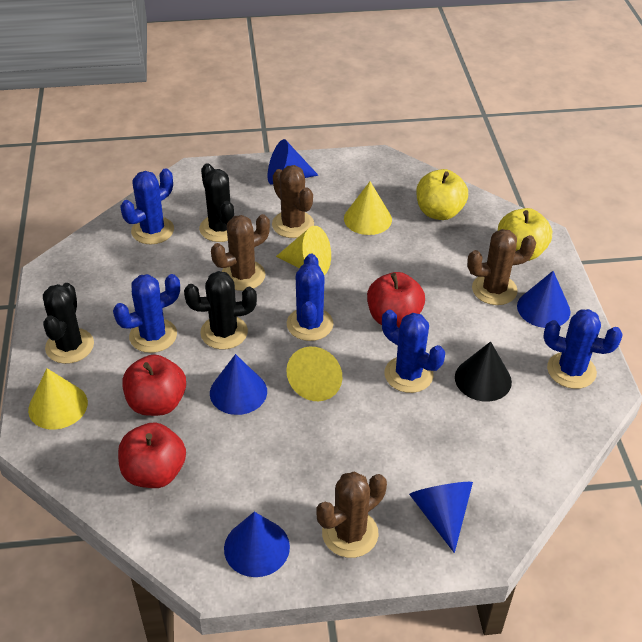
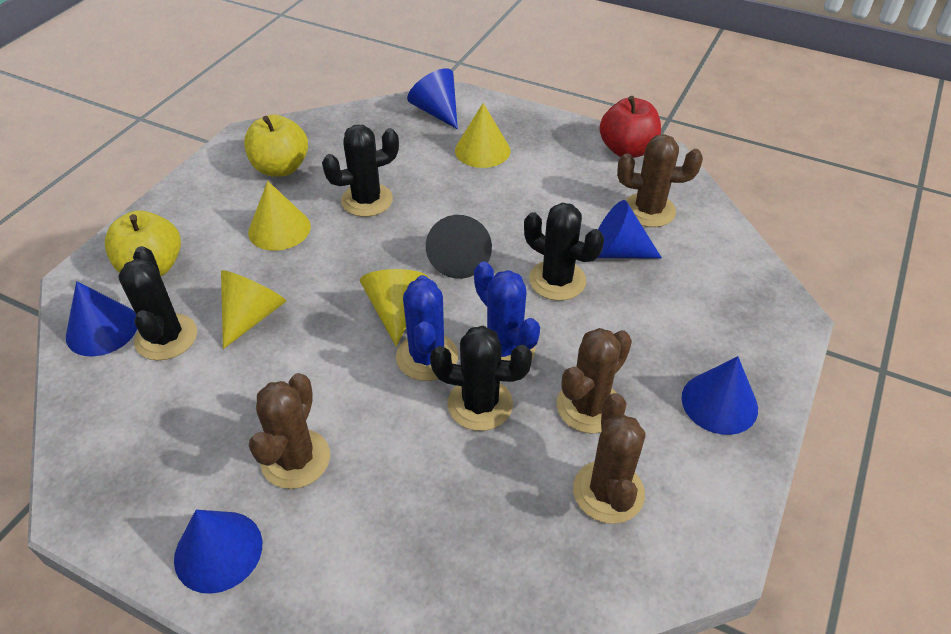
black cactus: [43,283,94,364] [184,271,257,349] [199,163,234,242] = 3 -> [118,246,197,360] [322,125,399,217] [430,326,532,431] [524,203,604,301] = 4
blue cactus: [113,274,180,353] [121,168,174,244] [286,254,333,341] [382,310,445,393] [543,309,623,389] = 5 -> [396,275,458,381] [474,262,540,360] = 2
red apple: [118,423,186,488] [122,354,186,416] [367,272,425,328] = 3 -> [600,96,661,158] = 1

